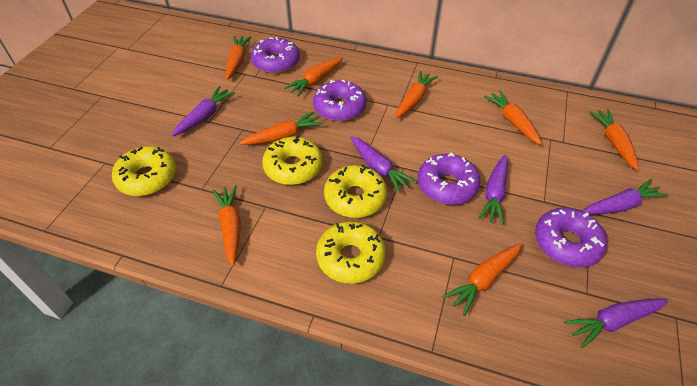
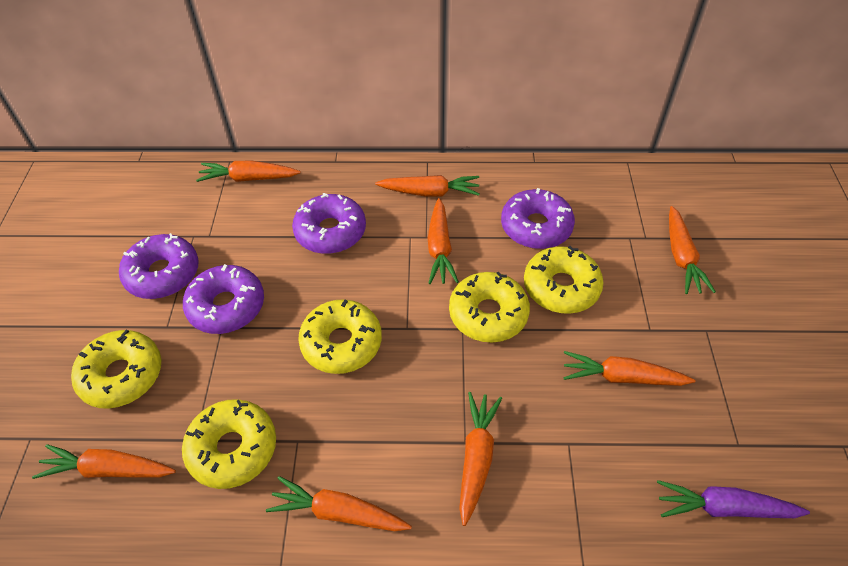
purple carrot: [172,86,235,136] [351,136,417,194] [478,155,508,225] [564,299,668,348] [582,179,669,215] = 5 -> [657,480,810,518] = 1
yellow donut: [112,146,176,196] [262,135,323,185] [316,221,386,284] [324,165,387,218] = 4 -> [71,329,161,409] [182,399,276,489] [298,299,382,374] [449,272,530,343] [524,246,604,314] = 5

